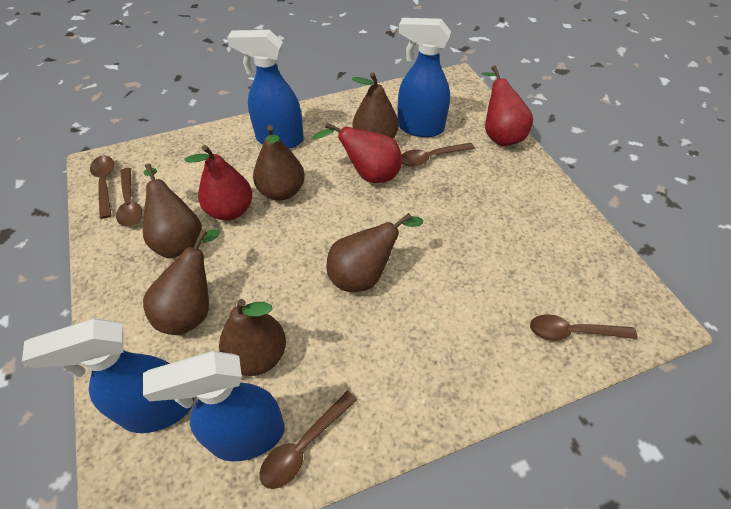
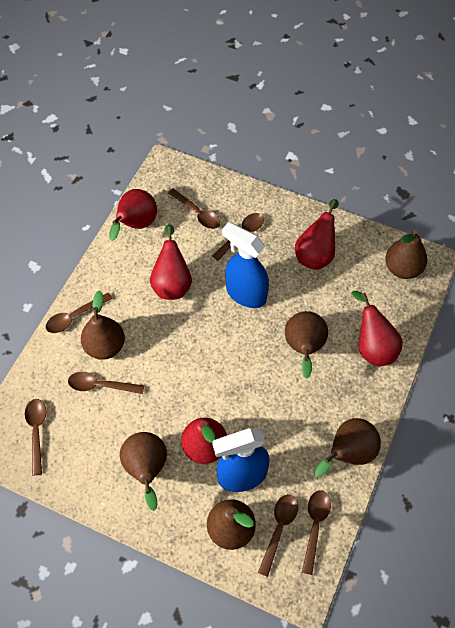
blue spray bottle: [22,318,194,433] [143,351,285,461] [227,30,304,149] [397,18,451,137] = 4 -> [212,428,270,492] [222,222,269,308] = 2
brown spoon: [90,155,114,219] [116,168,142,227] [259,391,357,489] [402,143,475,167] [530,314,638,341] = 5 -> [25,399,47,475] [46,292,113,333] [68,372,144,394] [168,189,220,229] [212,213,264,261] [258,494,298,577] [302,490,331,575] = 7
red pear: [184,145,252,220] [311,123,402,183] [481,66,533,146] = 3 -> [109,189,157,241] [150,224,192,300] [181,418,227,464] [295,199,339,270] [352,291,403,366] = 5

